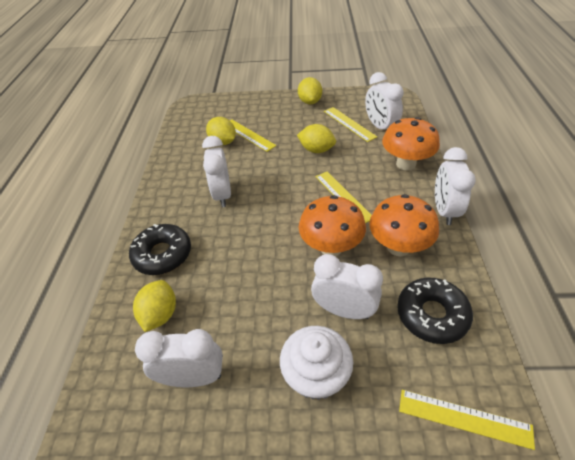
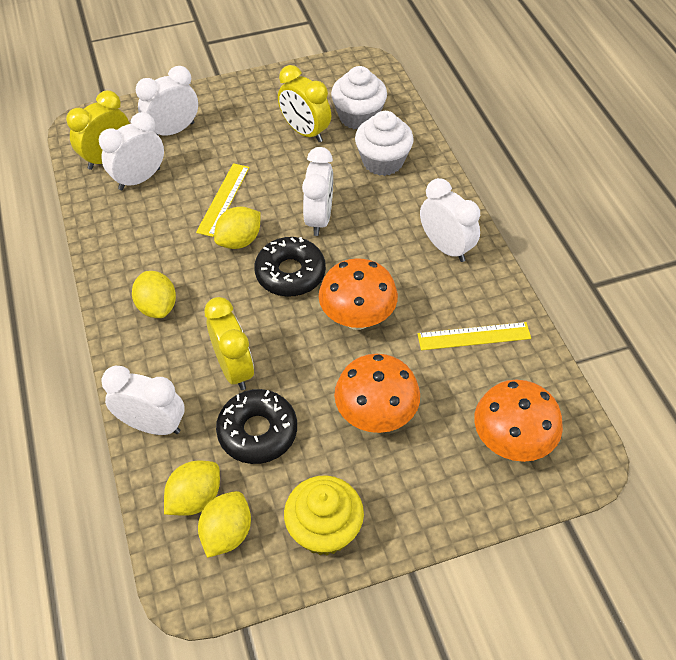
white cupcake: [280,326,353,400] = 1 -> [331,66,387,130] [355,111,414,176] = 2
yellow clock: none = 0 -> [66,90,130,170] [204,297,254,390] [278,65,331,142] = 3
yellow cupcake: none = 0 -> [284,475,364,555] = 1
yellow ruler: [230,119,276,152] [316,171,372,223] [324,107,377,142] [399,390,535,450] = 4 -> [196,163,249,237] [417,322,531,350] = 2

